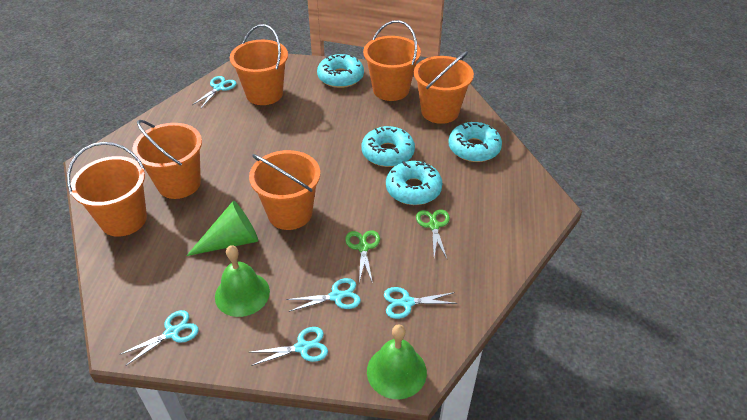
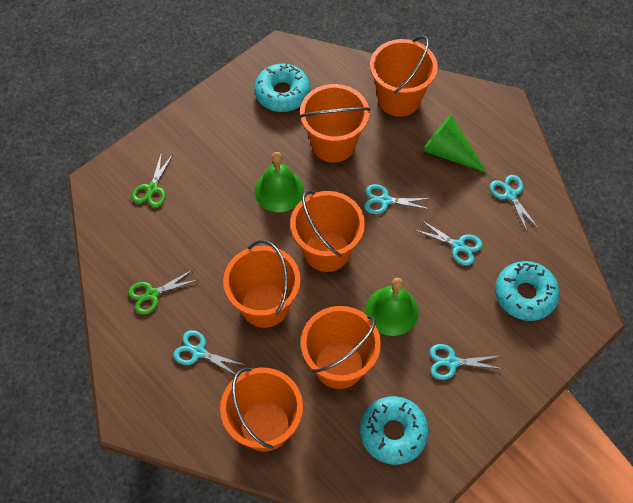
turquoise donut: [317,54,364,88] [362,126,415,167] [386,161,442,205] [448,122,502,162] = 4 -> [254,63,310,112] [360,396,429,465] [495,261,560,321] = 3

